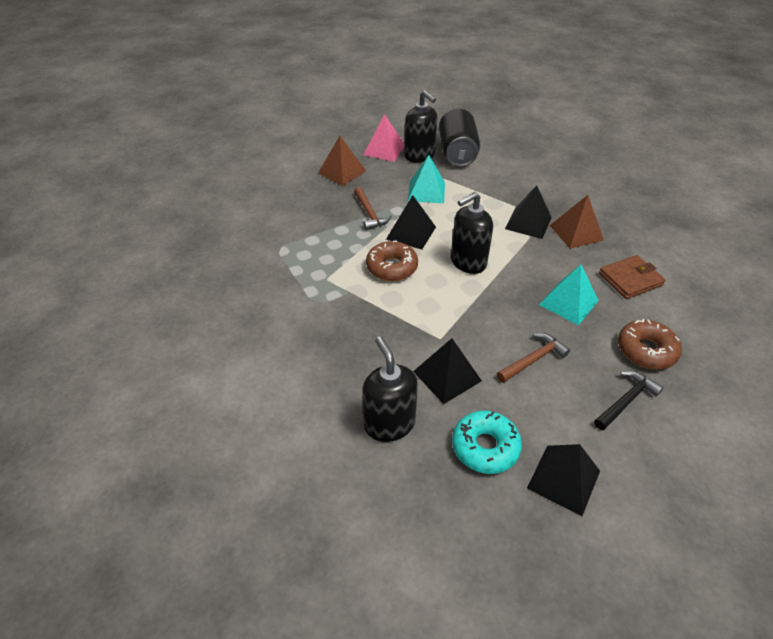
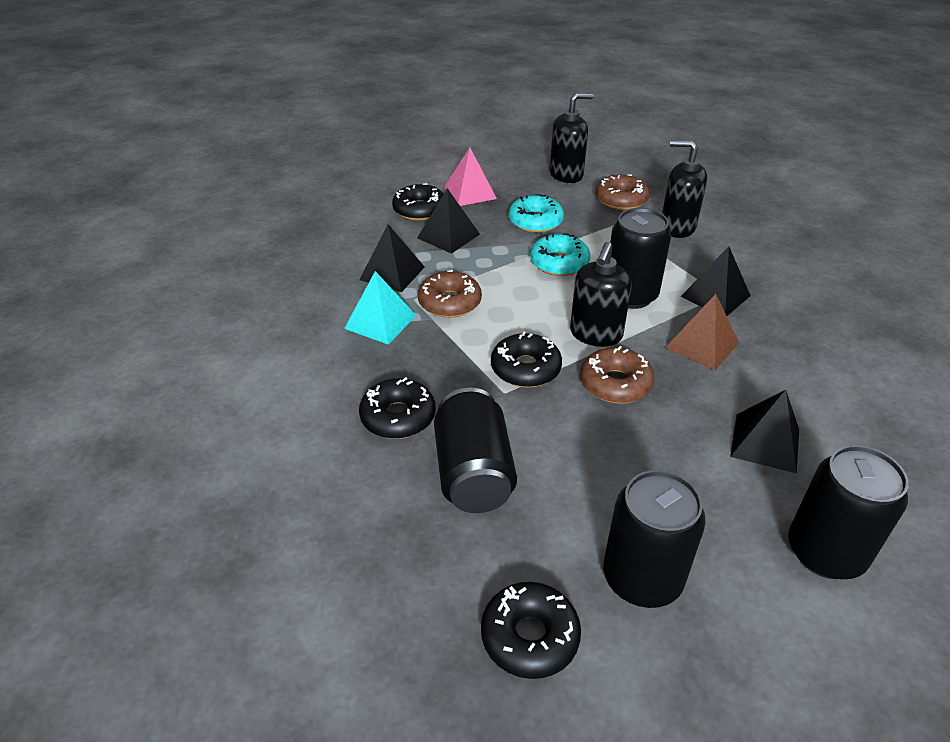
black can: [439,109,480,167] = 1 -> [434,388,517,513] [603,470,706,608] [610,208,671,309] [788,445,909,579] = 4
black donut: none = 0 -> [359,377,436,439] [392,183,444,221] [481,582,581,679] [491,332,562,388] = 4
black hammer: [594,371,664,430] = 1 -> none = 0
brown donut: [366,240,418,281] [618,319,682,369] = 2 -> [418,270,482,318] [581,346,654,404] [595,174,649,210] = 3
brown hammer: [354,187,391,230] [497,333,570,383] = 2 -> none = 0
brown pyramid: [318,136,366,186] [550,195,604,249] = 2 -> [665,294,739,371] = 1
brown wallet: [599,255,666,299] = 1 -> none = 0
turquoise donut: [452,411,522,474] = 1 -> [509,194,564,233] [530,233,591,276] = 2
turquoise pyramid: [408,155,445,203] [539,264,599,325] = 2 -> [344,271,416,344] = 1

